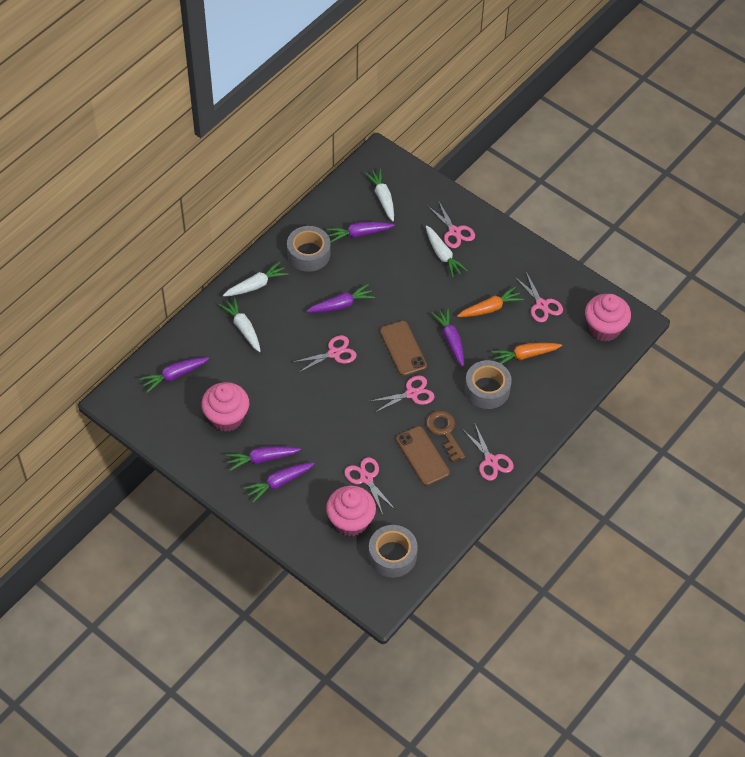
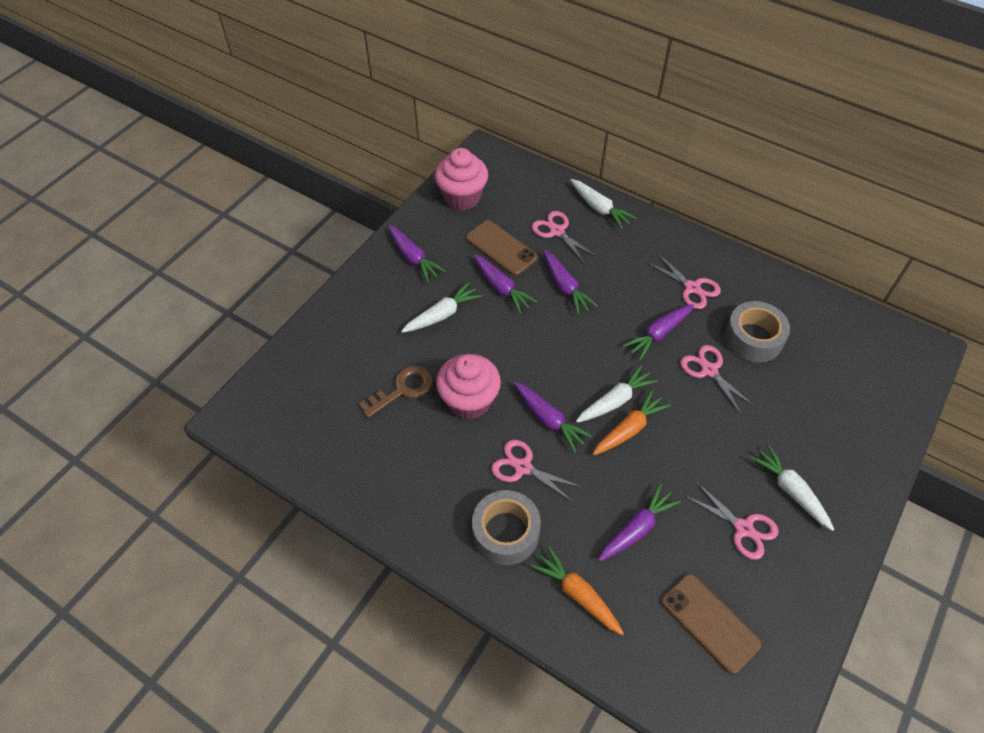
grey tape: [287,226,331,272] [369,525,418,578] [465,360,512,409] = 3 -> [472,490,541,565] [724,301,790,363] = 2
pink cupcake: [201,382,249,432] [326,486,376,537] [585,294,631,342] = 3 -> [435,148,488,210] [436,354,501,420] = 2
pink scissors: [293,335,357,373] [344,457,395,515] [371,375,435,413] [428,200,475,248] [462,424,514,481] [514,272,563,322] = 6 -> [491,440,582,503] [532,211,597,264] [646,253,721,309] [680,345,755,415] [684,482,778,560] = 5

